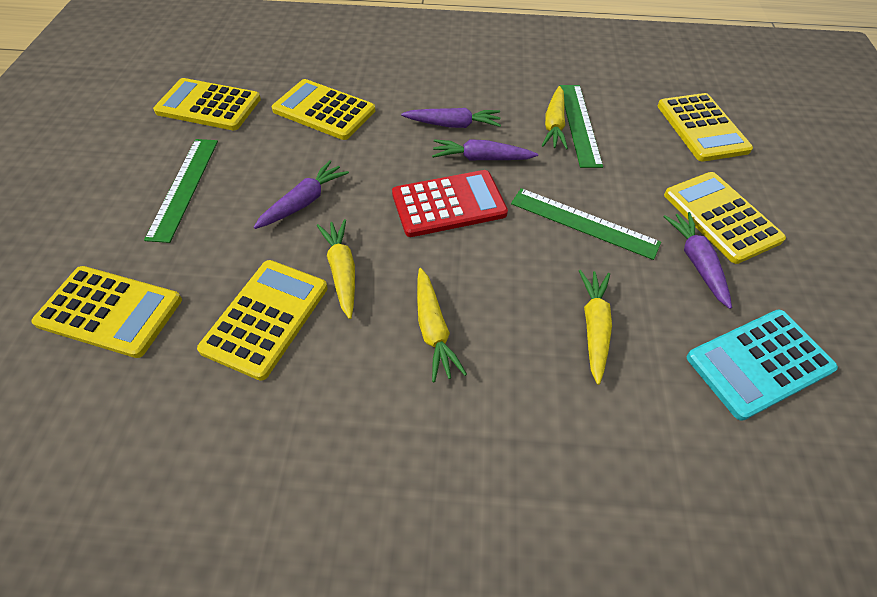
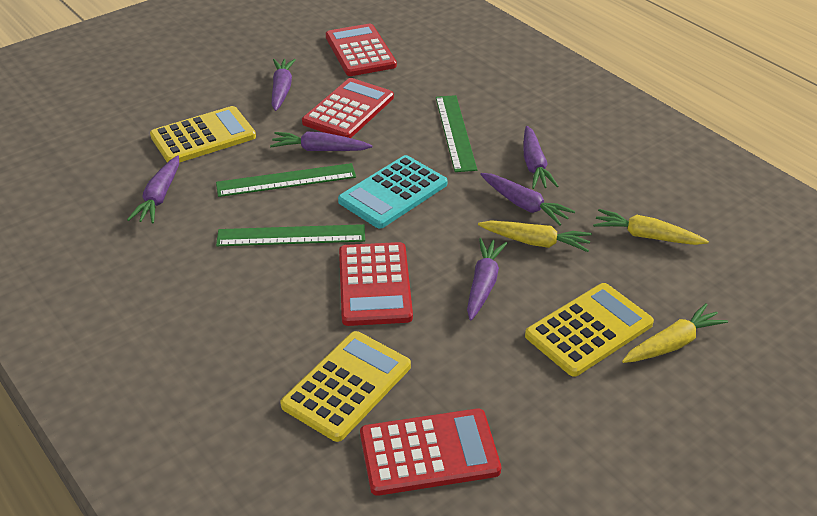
purple carrot: [253,160,349,229] [401,108,501,128] [432,139,538,161] [663,212,732,309] = 4 -> [127,155,179,223] [270,132,372,151] [272,59,296,111] [467,238,507,321] [480,173,575,226] [523,126,559,189] = 6
red calculator: [392,170,508,237] = 1 -> [302,78,394,138] [326,24,397,76] [339,242,413,326] [360,409,501,496] = 4
yellow calculator: [31,266,182,358] [153,78,261,130] [197,260,328,381] [272,79,375,140] [658,93,753,162] [664,172,786,264] = 6 -> [150,106,256,163] [280,331,411,442] [525,283,654,377] = 3
yellow carrot: [317,219,355,319] [417,268,467,383] [542,86,568,150] [579,270,612,385] = 4 -> [478,220,592,252] [593,209,709,245] [622,303,728,363] = 3

